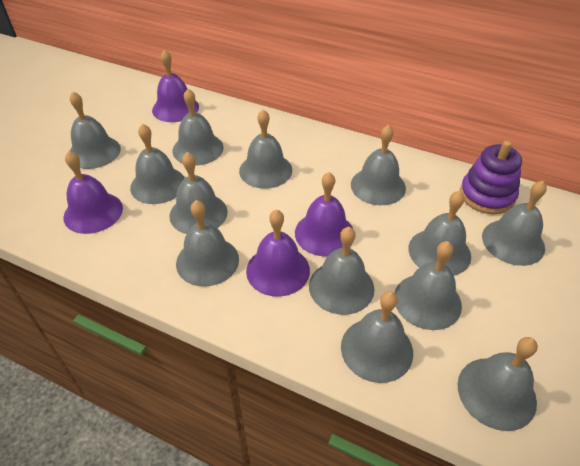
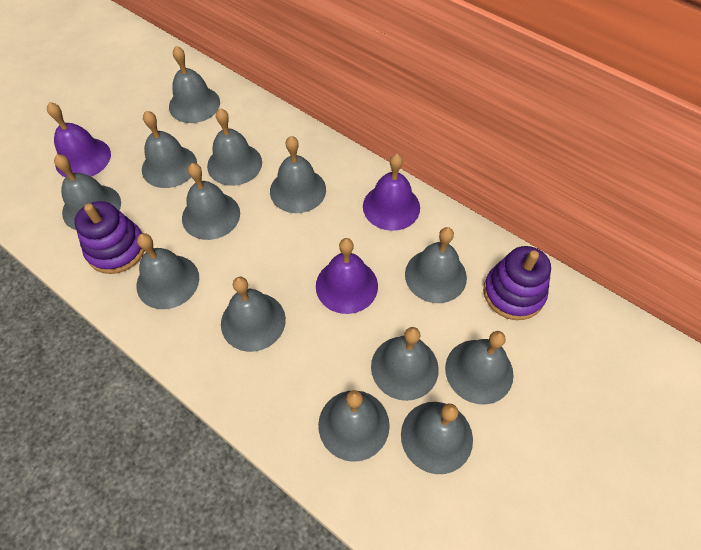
purple bell: [63,151,123,234] [152,49,199,122] [246,209,310,297] [295,172,353,256] = 4 -> [47,102,111,178] [316,238,378,314] [363,154,420,231] = 3
purple stacking toy: [460,141,522,214] = 1 -> [74,201,145,274] [483,246,551,320] = 2

